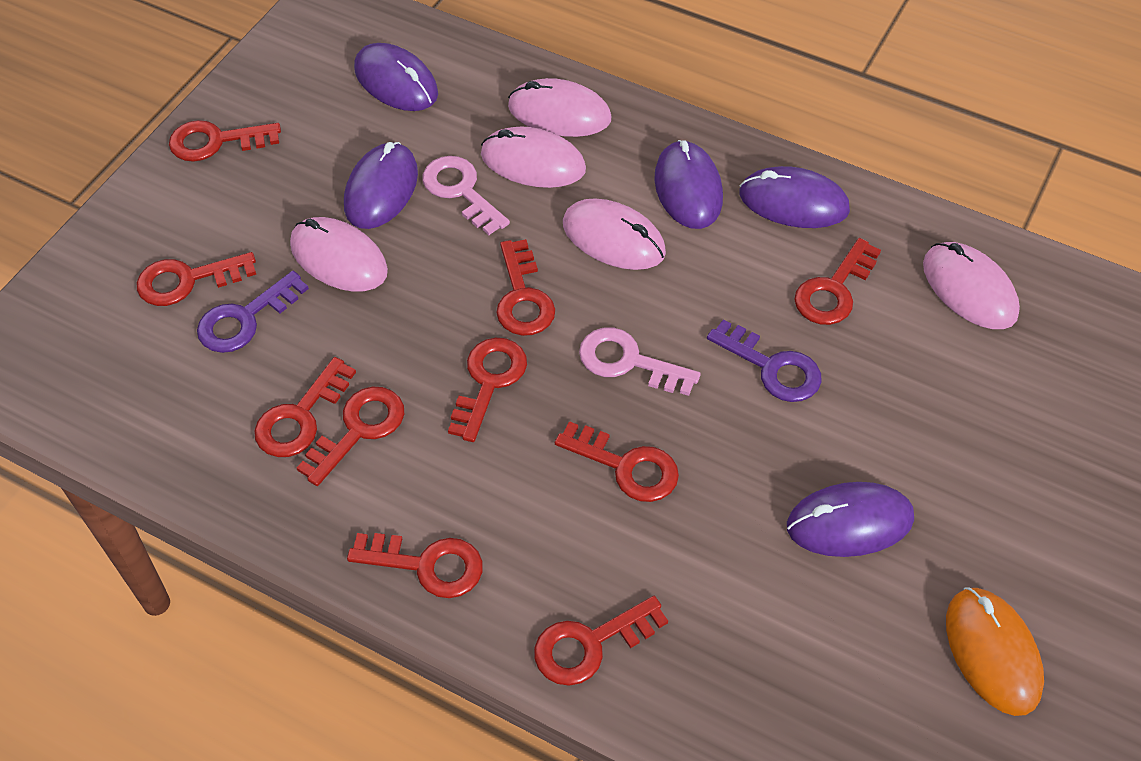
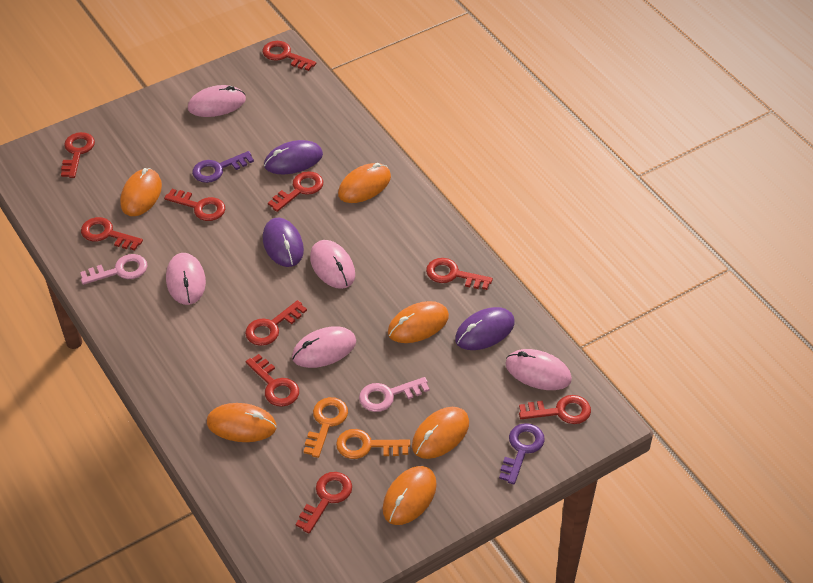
orange key: none = 0 -> [303,397,348,458] [336,429,410,459] = 2
orange mouse: [946,587,1044,716] = 1 -> [120,168,162,216] [207,403,277,442] [338,163,391,203] [383,466,437,525] [388,301,449,343] [412,407,469,459] = 6
purple mouse: [344,142,418,229] [354,43,438,111] [654,140,723,229] [740,166,850,228] [787,482,914,557] = 5 -> [263,218,304,267] [264,140,323,174] [455,307,515,350] = 3

